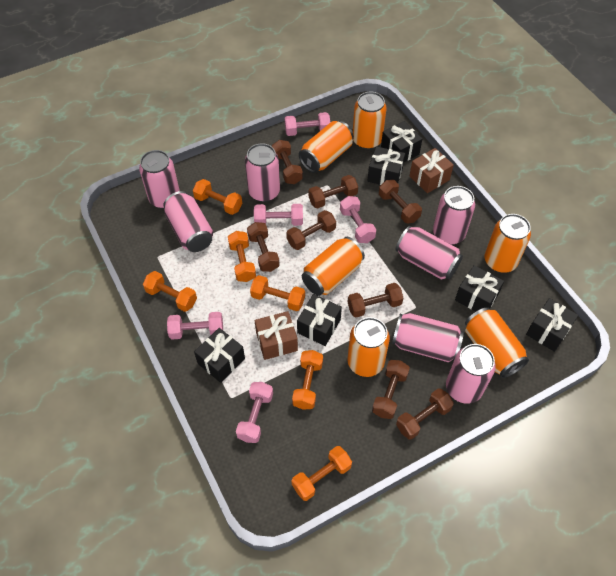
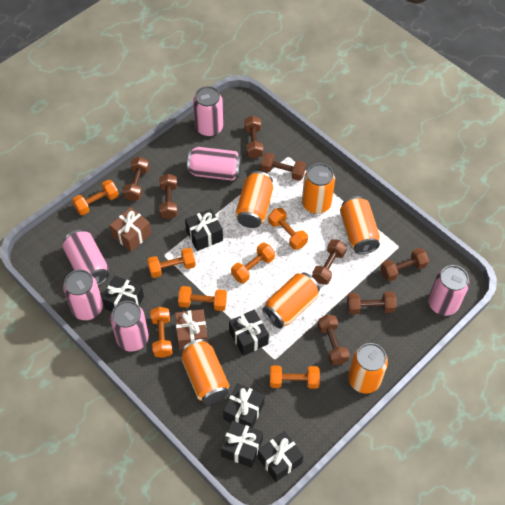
orange dumbbell: [143,271,197,312] [193,179,242,215] [228,231,256,282] [250,275,305,311] [292,350,323,410] [292,446,352,501] = 6 -> [72,180,119,215] [147,248,196,278] [150,307,172,358] [178,286,227,311] [231,243,275,283] [268,208,308,250] [270,366,320,389] = 7
pink can: [139,150,180,209] [164,191,213,252] [245,143,280,202] [392,313,464,362] [396,226,463,280] [433,186,475,245] [446,344,496,404] = 7 -> [63,230,109,286] [63,270,103,320] [110,301,149,352] [187,147,242,181] [193,86,223,137] [428,265,469,316] = 6
pink dumbbell: [167,312,223,340] [236,382,273,443] [254,204,303,226] [285,112,330,136] [340,196,376,243] = 5 -> none = 0

